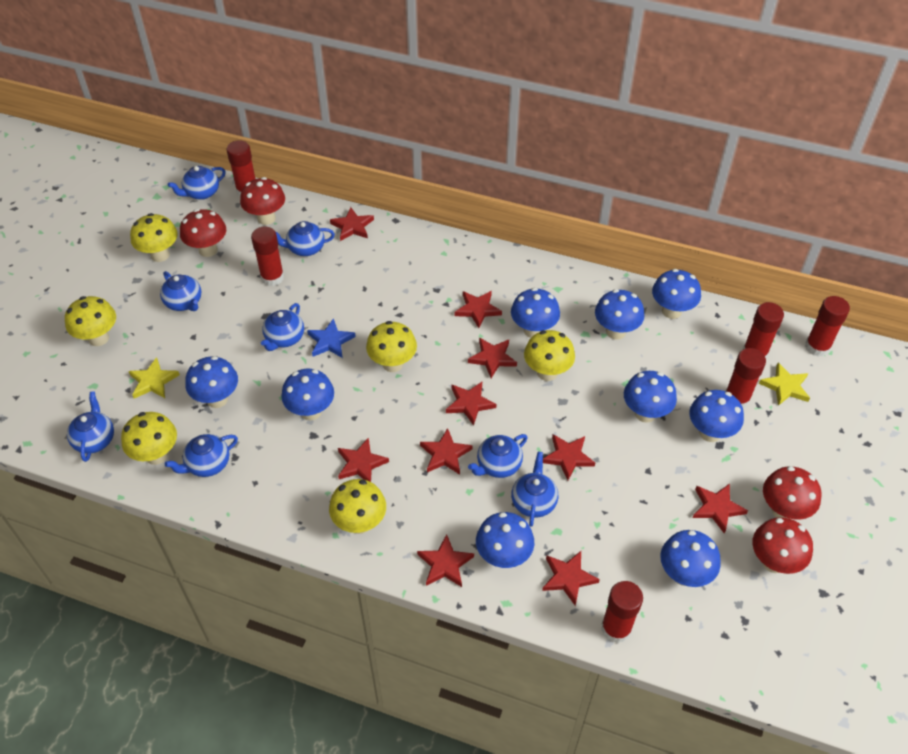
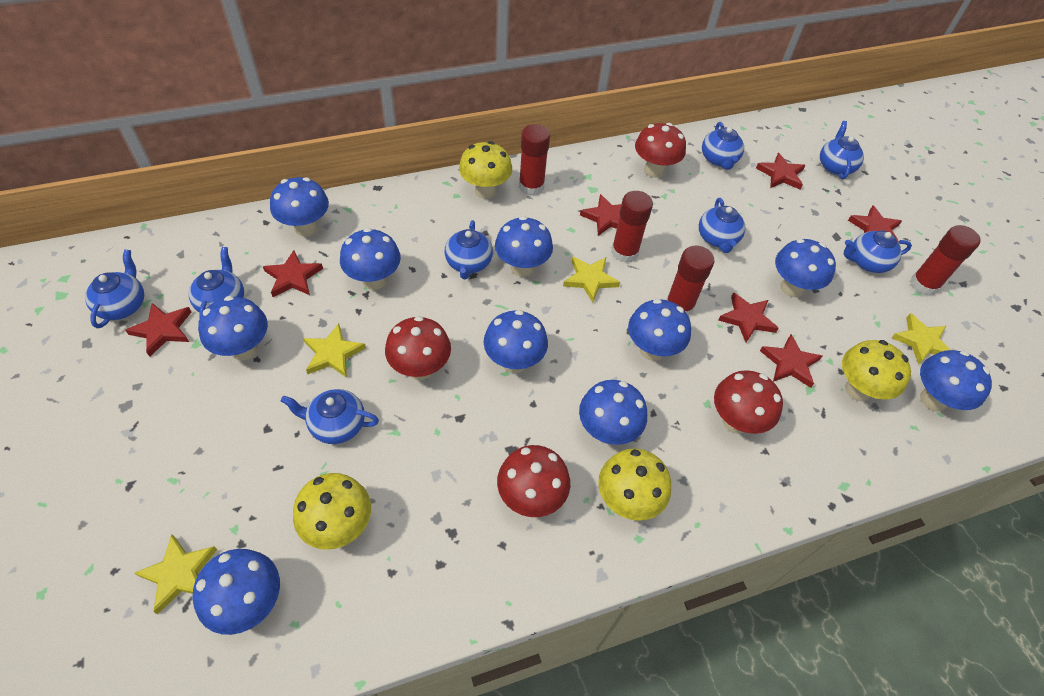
blue mushroom: [185,356,238,408] [281,369,334,420] [476,512,534,568] [511,288,560,338] [595,289,644,339] [624,371,677,423] [652,269,701,319] [660,530,721,587] [689,390,744,442] = 9 -> [193,549,280,635] [198,296,268,360] [270,177,329,236] [340,228,401,290] [484,310,548,373] [495,216,553,277] [579,380,647,445] [628,299,691,361] [775,239,836,297] [920,350,992,411] = 10
blue star: [307,318,356,358] = 1 -> none = 0
red glue stick: [227,140,255,197] [251,227,284,286] [601,581,643,643] [726,348,766,408] [743,302,784,358] [805,296,850,357] = 6 -> [519,124,550,196] [611,191,653,263] [666,245,714,316] [910,225,981,296] = 4
red star: [330,207,374,241] [338,437,389,482] [417,534,474,587] [420,428,472,474] [446,382,496,426] [455,291,502,328] [468,337,517,378] [542,551,600,606] [543,434,595,480] [692,484,748,534] = 10 -> [125,303,191,357] [263,250,323,297] [580,194,621,236] [718,292,779,342] [756,153,806,190] [760,334,822,388] [848,205,902,243] = 7
yellow mushroom: [65,296,116,346] [121,412,177,465] [130,213,178,262] [329,479,386,534] [366,321,417,372] [524,330,575,381] = 6 -> [293,473,371,550] [459,141,512,199] [598,448,671,521] [842,340,911,401] = 4
yellow star: [128,357,180,399] [759,363,810,406] = 2 -> [134,534,217,614] [303,324,366,378] [563,257,620,303] [891,313,951,364] = 4

